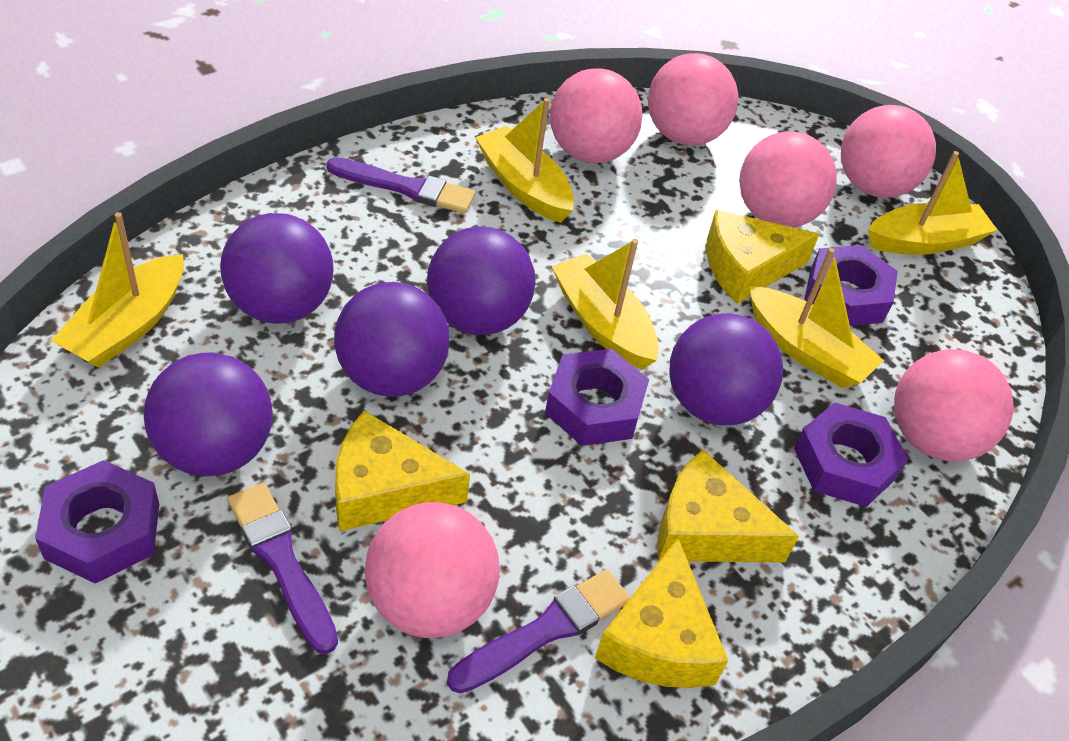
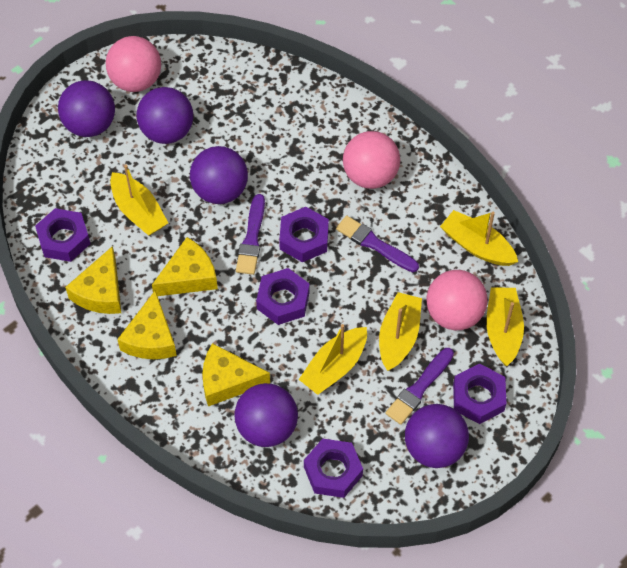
pink ball: [365,502,500,638] [550,68,643,163] [648,53,738,145] [739,131,837,227] [841,105,936,198] [894,349,1014,461] = 6 -> [106,36,161,92] [343,131,400,189] [426,270,488,330] = 3
purple nut: [35,460,159,584] [545,349,649,446] [794,402,908,507] [804,245,898,326] = 4 -> [35,208,90,262] [256,268,310,325] [279,207,329,262] [304,438,363,498] [453,363,506,424] = 5

